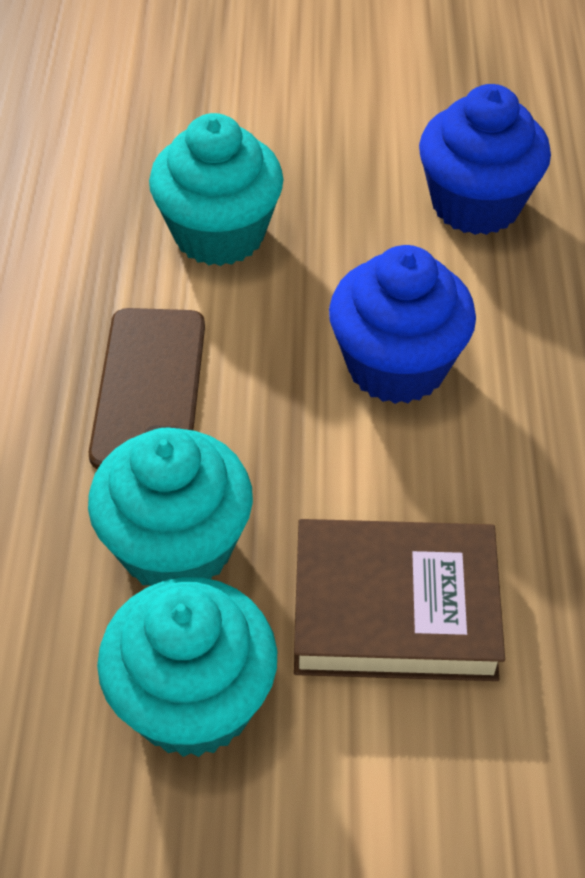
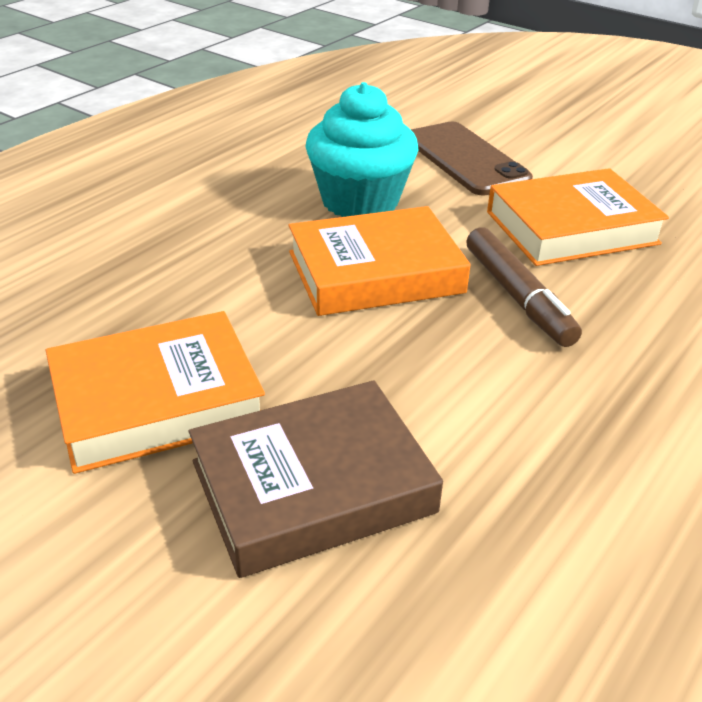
blue cupcake: [329,245,476,404] [419,84,551,235] = 2 -> none = 0
brown marker: none = 0 -> [466,227,582,347] = 1
orange book: none = 0 -> [46,311,265,474] [289,206,471,316] [487,168,669,266] = 3
turquoise cupcake: [88,428,253,586] [97,577,277,757] [149,113,284,266] = 3 -> [306,82,418,217] = 1

